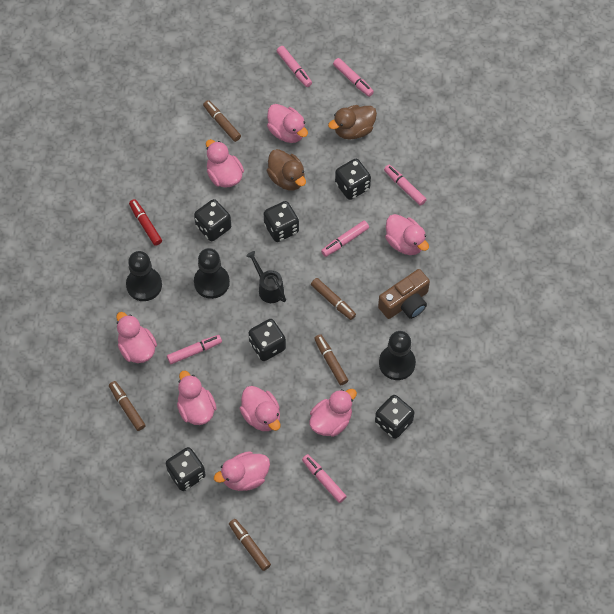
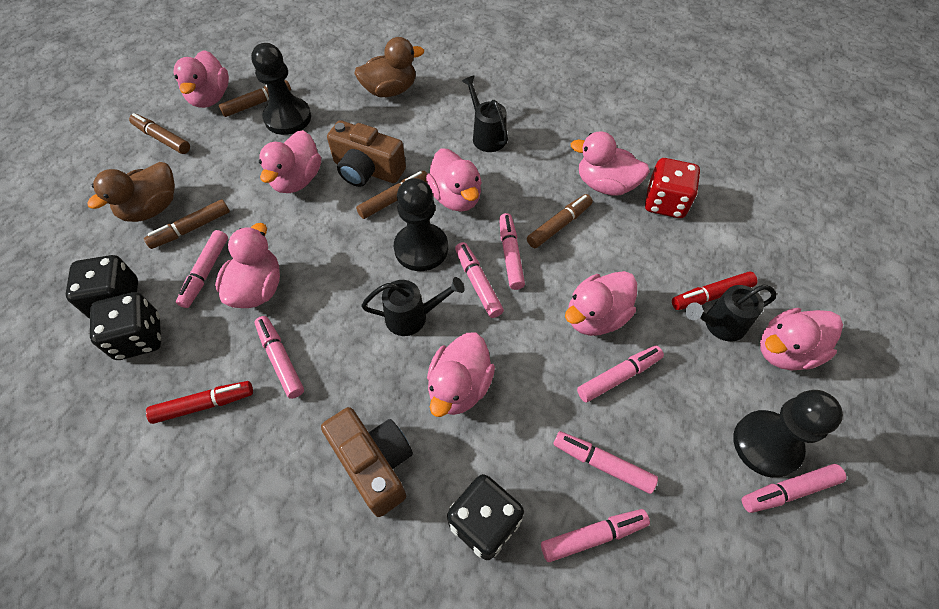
black dice: [166,447,206,491] [194,199,231,241] [249,319,286,361] [264,201,299,242] [335,159,371,200] [375,395,414,439] = 6 -> [66,255,138,318] [90,292,161,360] [447,474,524,560] = 3
black watering can: [246,251,286,303] = 1 -> [361,277,465,336] [462,75,508,152] [685,284,777,342] = 3
brown camera: [378,269,430,319] = 1 -> [321,407,413,517] [327,120,406,187] = 2
pink marker: [167,335,222,364] [277,46,312,87] [302,454,347,503] [321,220,369,257] [333,58,374,97] [384,165,427,206] = 6 -> [176,230,228,308] [255,316,304,399] [455,242,504,318] [499,213,525,290] [541,509,650,562] [553,431,658,494] [577,346,664,403] [742,464,847,513] = 8
red dice: none = 0 -> [645,158,700,218] = 1
red marker: [129,199,162,246] = 1 -> [146,381,253,424] [672,272,758,310] = 2

